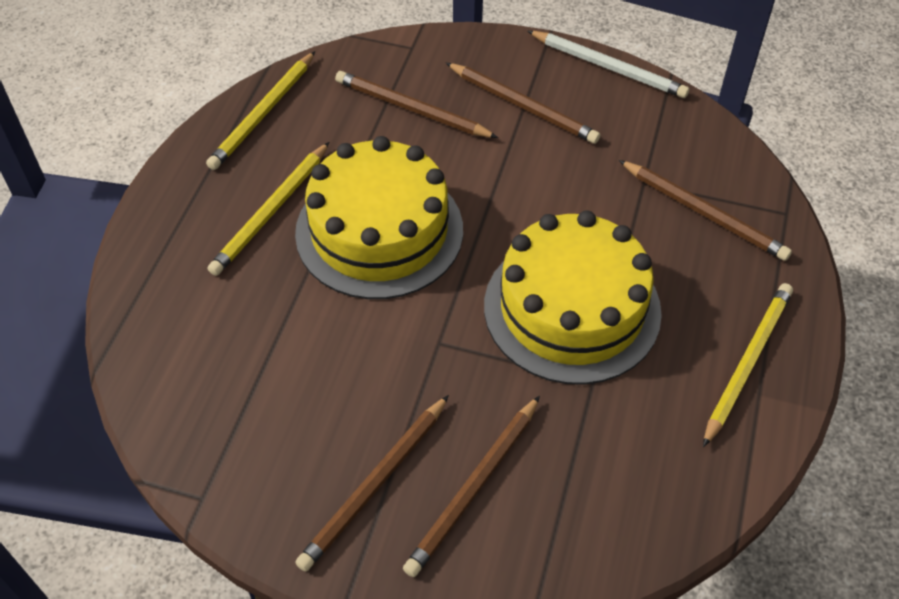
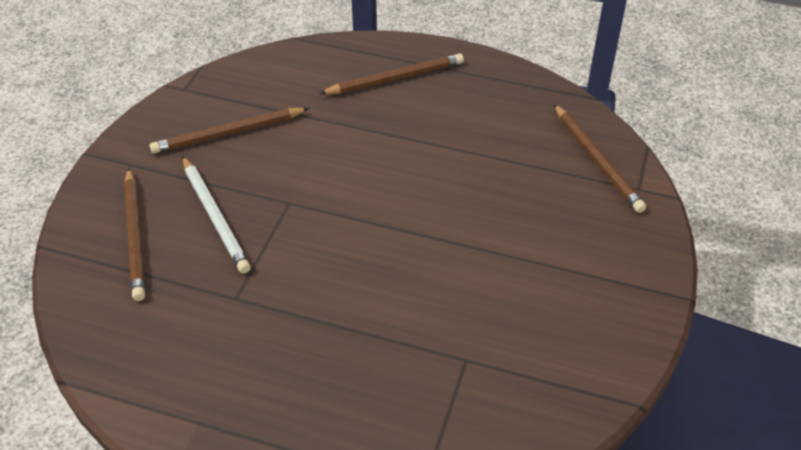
brown pencil: [295,395,449,572] [335,71,498,138] [403,395,540,577] [446,63,600,144] [619,160,792,261] = 5 -> [124,168,145,301] [150,108,309,153] [319,53,464,94] [554,104,646,213] = 4
yellow cake: [295,136,463,299] [484,210,662,385] = 2 -> none = 0
yellow pencil: [206,51,315,170] [208,142,329,276] [703,283,793,447] = 3 -> none = 0

